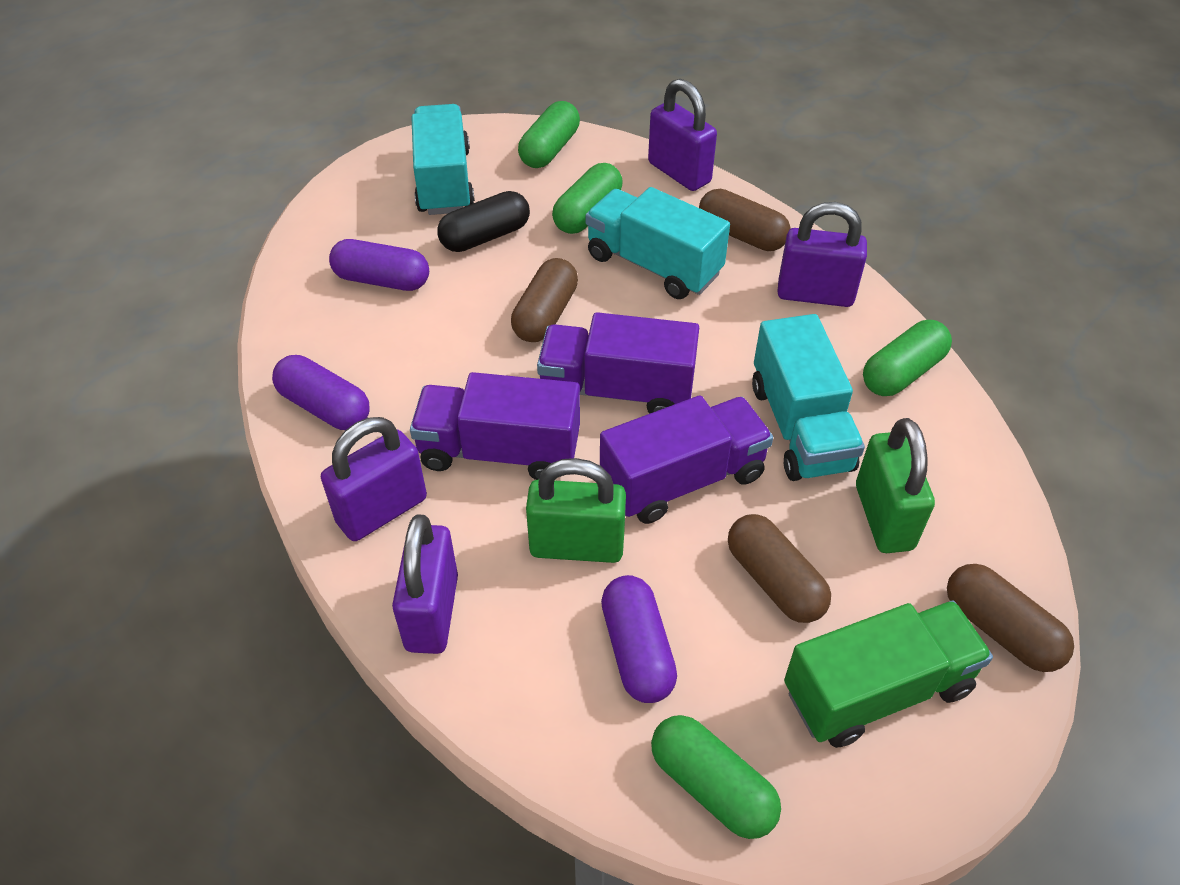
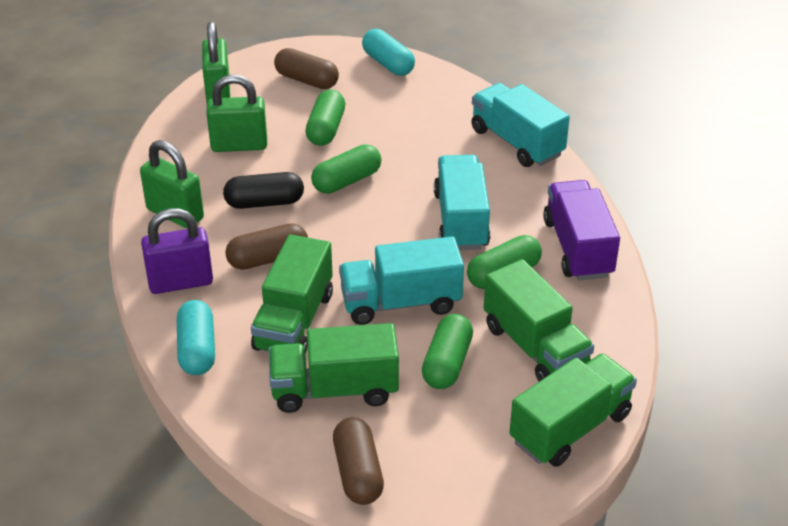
brown capsule: [511,258,578,342] [699,189,791,251] [728,514,831,623] [947,564,1074,672] = 4 -> [225,223,308,270] [274,48,339,89] [333,417,384,505] = 3
green padlock: [526,458,626,563] [856,418,935,553] = 2 -> [140,140,204,229] [202,22,230,103] [206,74,267,152] = 3
green truck: [784,600,993,748] = 1 -> [251,234,333,354] [268,323,399,413] [484,259,594,381] [509,354,637,467] = 4
purple capsule: [272,355,370,430] [329,239,429,291] [601,575,677,703] = 3 -> none = 0
purple padlock: [321,417,427,541] [392,514,458,654] [648,79,717,191] [777,202,867,307] = 4 -> [141,208,213,294] = 1
purple truck: [410,372,580,480] [537,312,699,414] [600,395,773,524] = 3 -> [543,180,620,280] = 1
turquoise capsule: none = 0 -> [177,300,215,375] [362,29,415,76] = 2

